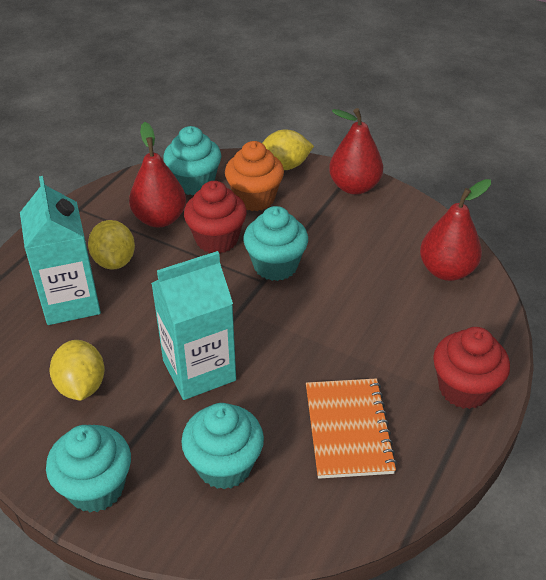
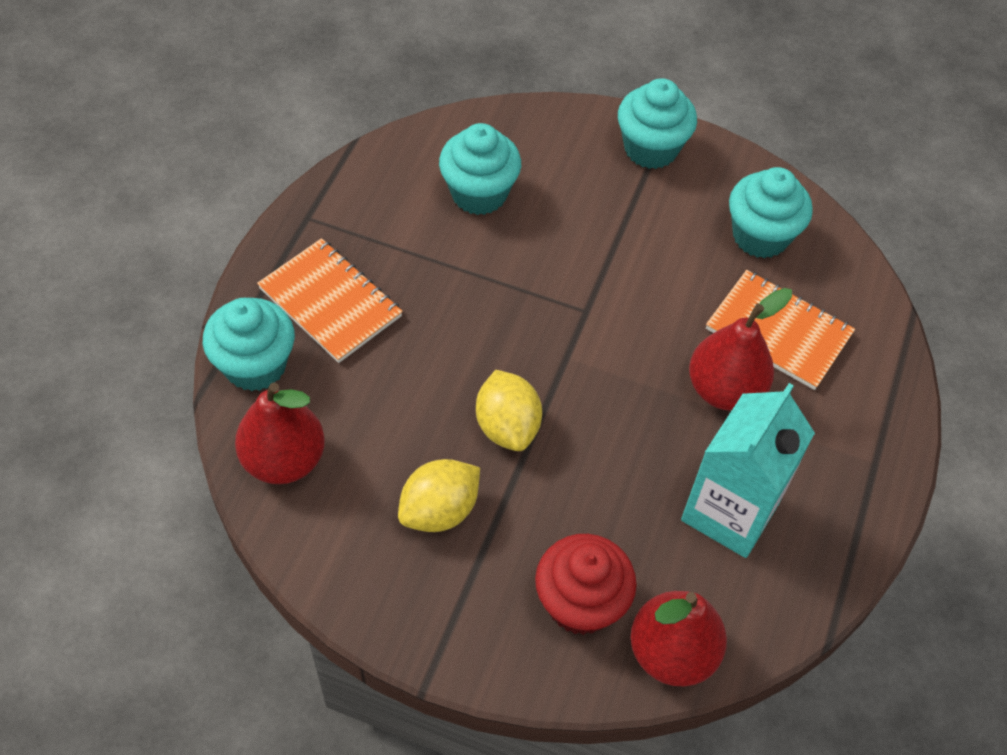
orange cupcake: [225,141,284,211] = 1 -> none = 0
orange notebook: [306,378,397,479] = 1 -> [257,238,403,363] [706,270,855,390] = 2
red cupcake: [184,181,247,254] [433,327,510,409] = 2 -> [535,534,637,635] = 1
turquoise carton: [20,176,101,325] [151,251,236,400] = 2 -> [681,383,815,558] = 1
yellow lemon: [50,340,105,401] [88,220,135,270] [262,129,314,170] = 3 -> [398,459,480,532] [476,370,542,451] = 2

